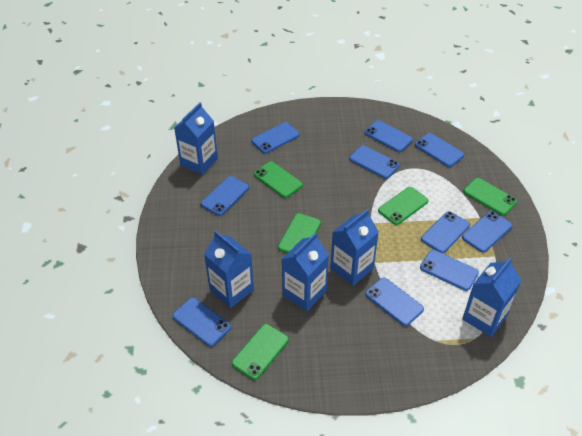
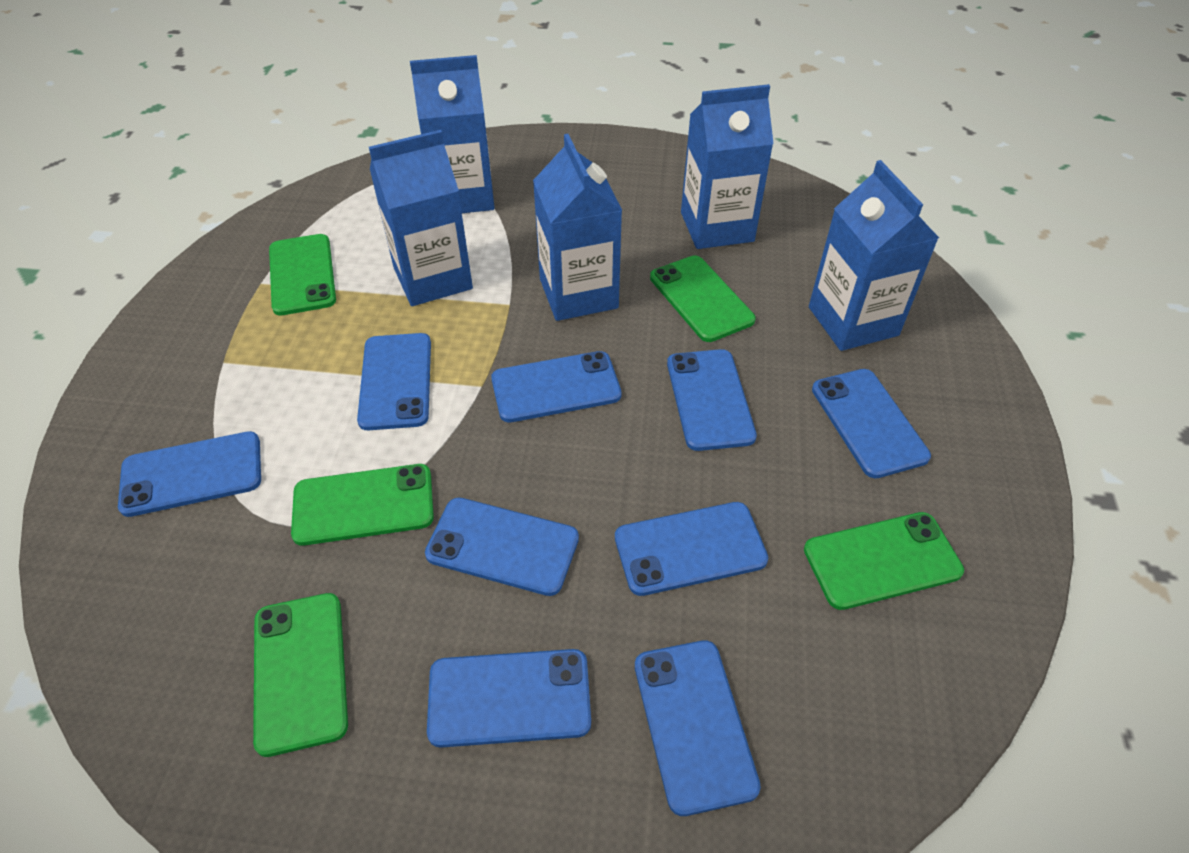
blue phone: [172,297,231,346] [201,176,249,216] [251,122,300,154] [349,145,400,179] [364,120,413,152] [365,277,424,326] [415,133,464,167] [420,250,479,291] [421,211,470,253] [462,211,512,253] = 10 -> [118,431,261,517] [357,333,431,430] [425,498,579,596] [427,649,591,748] [491,351,621,422] [615,502,768,596] [635,640,761,816] [667,349,757,451] [812,369,931,478] = 9

